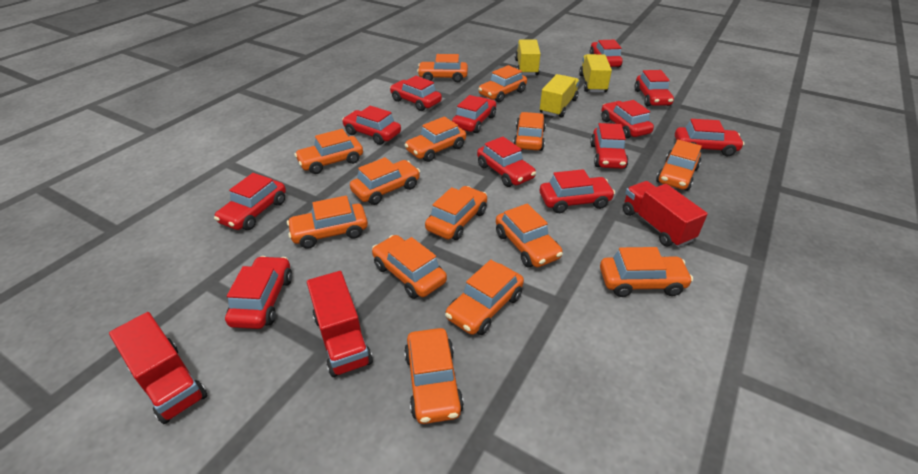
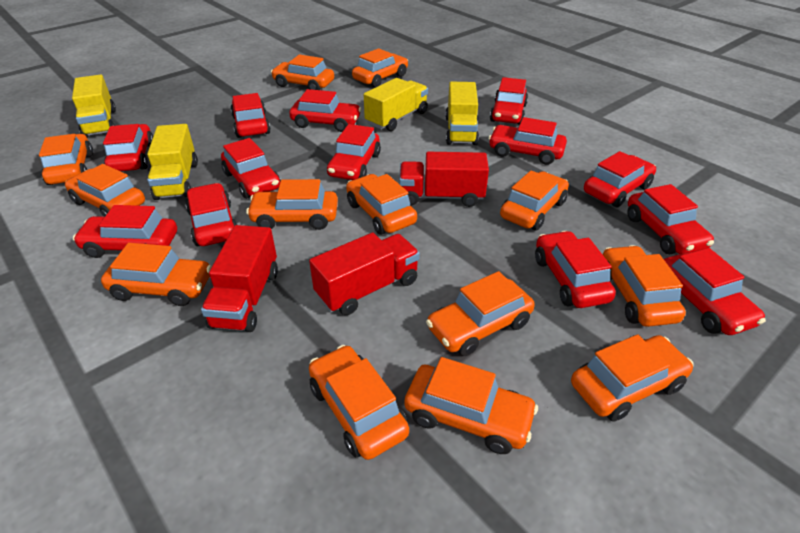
orange car: [287,196,368,249] [294,129,363,174] [350,157,420,205] [372,235,447,299] [404,328,464,424] [405,117,466,162] [417,54,468,83] [425,186,487,240] [445,260,524,335] [478,65,527,102] [496,204,563,268] [513,112,546,151] [600,247,693,297] [656,140,702,191] = 14 -> [39,134,93,185] [65,164,145,217] [101,243,212,306] [246,179,338,230] [271,54,334,90] [309,345,409,460] [346,174,417,234] [352,48,408,87] [404,357,538,454] [426,271,535,356] [500,170,569,231] [571,334,694,421] [603,245,686,327] = 13
red car: [214,173,286,230] [225,256,292,329] [342,106,401,145] [390,76,442,111] [452,95,496,133] [477,137,536,187] [540,169,615,213] [590,40,623,68] [590,123,629,169] [601,100,654,138] [634,70,674,106] [675,119,745,156] = 12 -> [73,205,177,258] [103,124,153,171] [185,183,238,246] [221,138,281,199] [230,93,271,138] [289,89,361,132] [327,124,381,180] [488,117,567,165] [490,77,528,125] [535,231,616,308] [584,151,656,207] [627,184,714,254] [664,248,766,335] = 13
yellow truck: [515,40,540,75] [540,74,580,118] [579,54,612,92] = 3 -> [72,74,116,138] [147,124,198,200] [364,78,428,131] [445,82,479,145] = 4

